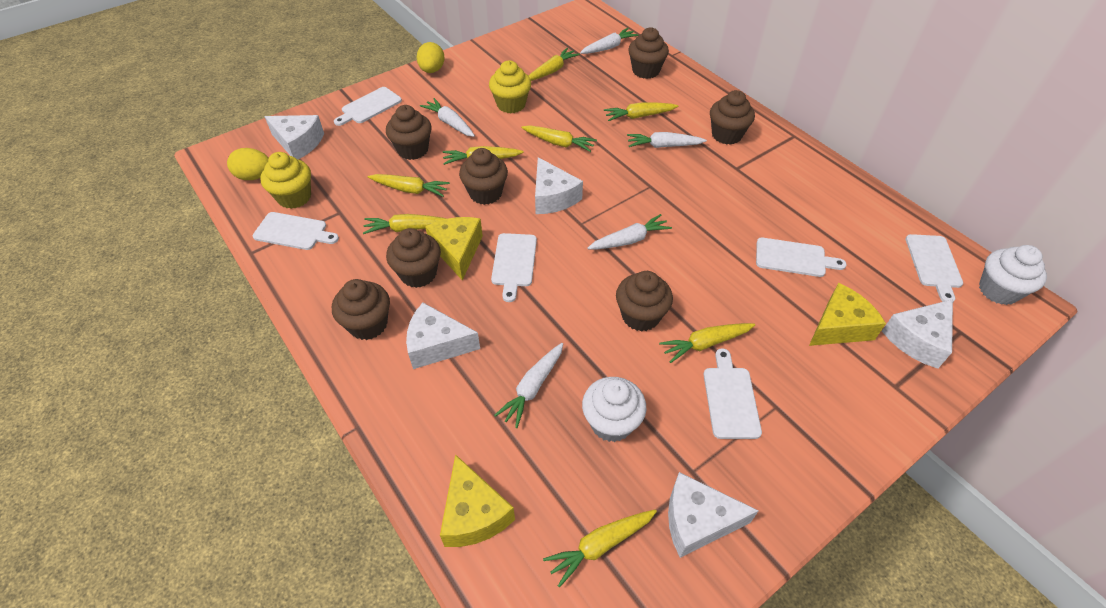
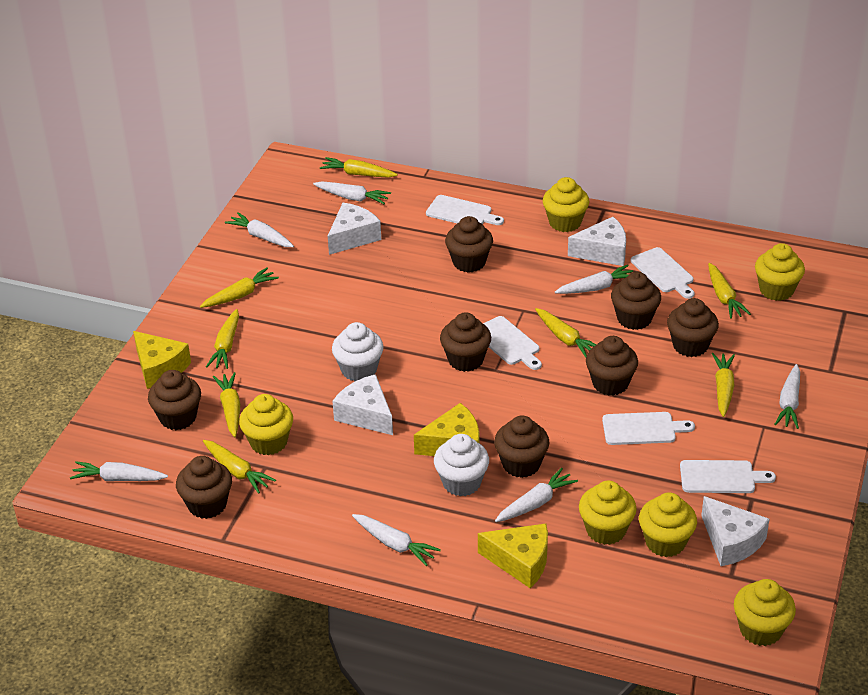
brown cupcake: [332,279,390,340] [386,105,432,160] [386,228,441,288] [459,148,508,205] [616,271,673,332] [628,27,669,79] [710,90,755,145] = 7 -> [148,370,201,430] [176,456,232,519] [440,312,491,372] [445,216,493,272] [494,415,549,478] [586,336,638,396] [611,272,661,330] [667,298,719,357] = 8
white carrot: [420,98,475,137] [494,343,563,428] [580,28,638,54] [587,214,672,249] [627,132,707,148] = 5 -> [70,461,168,481] [225,212,294,247] [313,181,391,204] [352,514,441,566] [495,468,578,522] [555,265,633,294] [774,364,800,429] = 7
white cheese: [264,115,324,159] [406,303,480,369] [535,157,583,214] [668,472,759,558] [882,299,953,369] = 5 -> [328,203,381,255] [332,374,393,435] [568,217,626,266] [701,496,769,566] = 4
white cutting board: [252,212,339,250] [334,87,402,126] [491,233,537,302] [704,348,762,439] [756,238,847,277] [905,234,963,302] = 6 -> [426,195,504,225] [483,316,542,370] [602,412,695,445] [631,247,695,299] [680,460,776,493] = 5
yellow cupcake: [260,152,311,209] [489,60,531,113] = 2 -> [239,394,293,455] [543,177,589,232] [579,481,637,545] [639,492,697,557] [734,579,796,646] [755,243,805,301] = 6
yellow egg: [227,148,269,180] [417,42,445,73] = 2 -> none = 0

